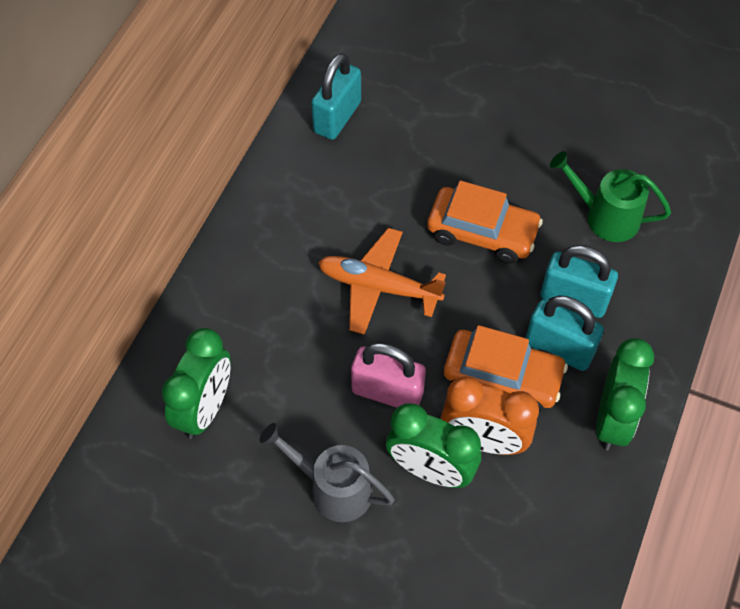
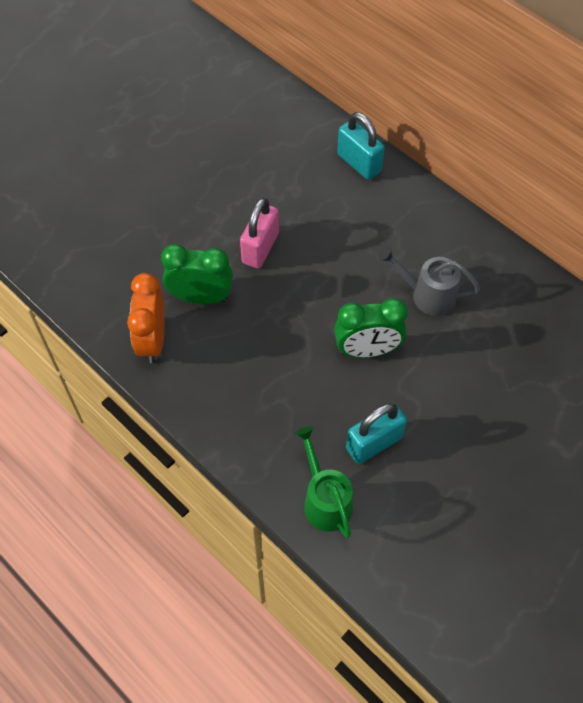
green clock: [162,328,231,439] [386,403,481,488] [596,338,654,451] = 3 -> [161,244,233,304] [334,298,408,358] = 2
orange car: [427,181,543,264] [444,325,568,412] = 2 -> none = 0
orange plane: [318,228,446,335] = 1 -> none = 0
turquoise padlock: [311,53,361,140] [526,295,604,371] [541,245,618,318] = 3 -> [337,112,385,180] [346,403,407,464] = 2

